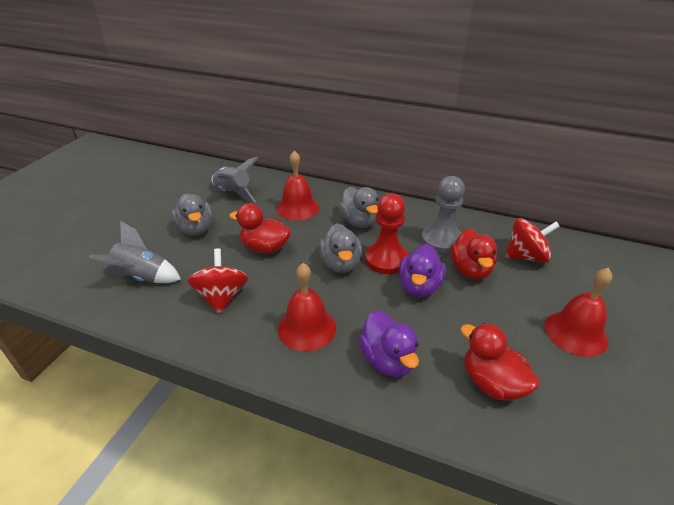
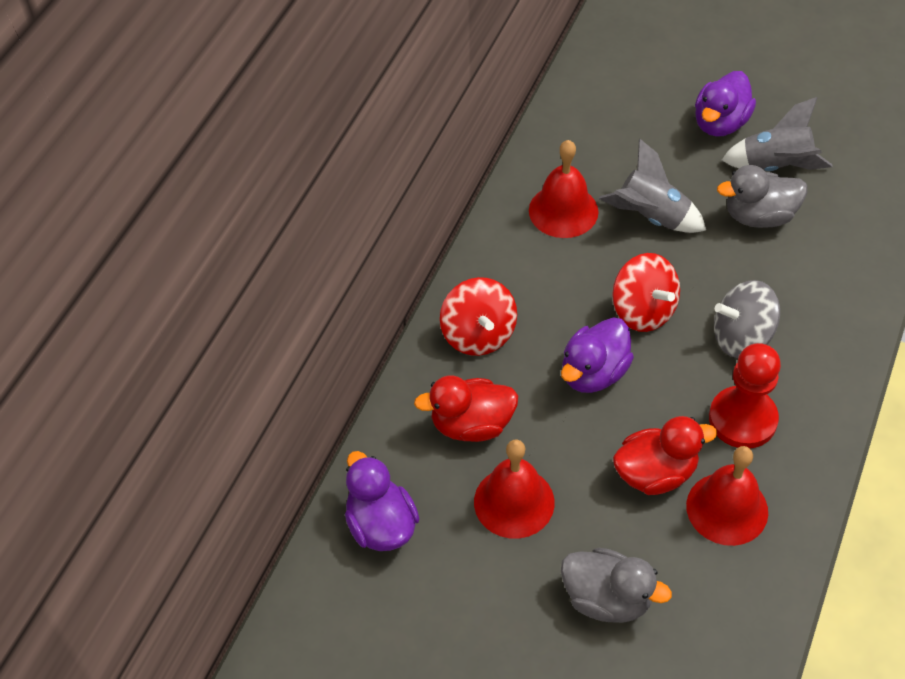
grey duck: [171,193,213,236] [319,223,362,273] [338,187,379,228] = 3 -> [561,548,672,623] [717,165,807,228] = 2
grey pawn: [421,176,465,253] = 1 -> none = 0
grey spinning top: none = 0 -> [714,280,780,358] = 1
purple duck: [359,310,419,377] [399,244,446,297] = 2 -> [345,451,419,551] [561,318,634,393] [695,71,756,137] = 3
red duck: [229,203,291,254] [450,229,497,280] [460,323,540,400] = 3 -> [414,375,518,442] [613,416,717,495] = 2

